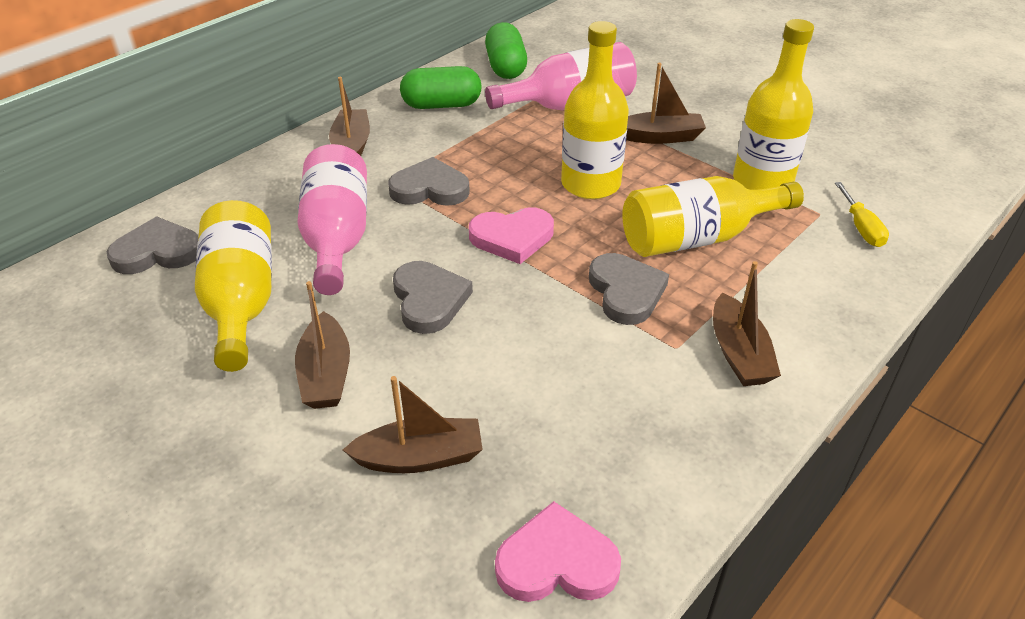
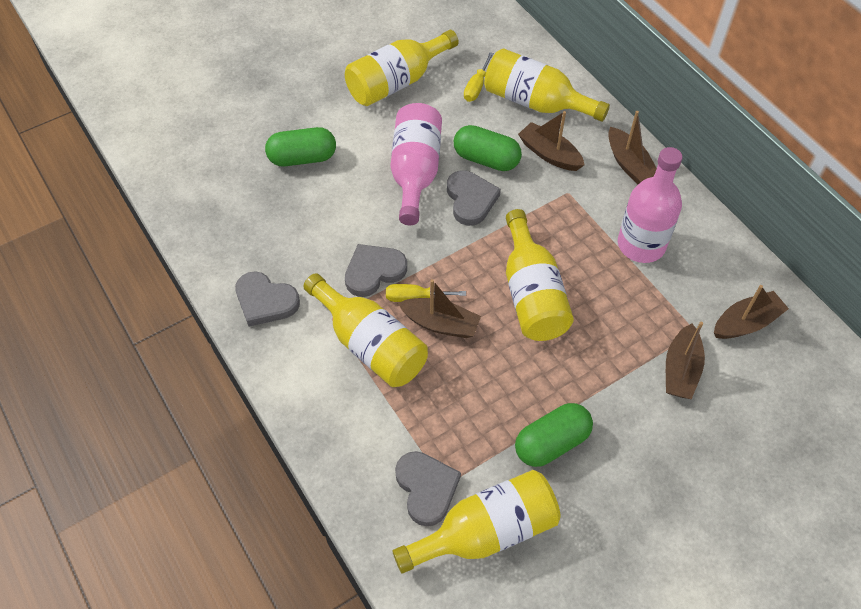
green capsule: [400,66,482,109] [485,22,527,79] = 2 -> [265,127,336,166] [454,125,522,171] [515,403,593,467] = 3
pink heart: [469,207,554,264] [495,501,621,602] = 2 -> none = 0
yellow bottle: [195,200,272,372] [561,21,629,199] [622,176,804,257] [733,19,814,190] = 4 -> [303,273,428,387] [345,30,459,106] [392,470,561,573] [484,48,610,122] [506,209,574,341] = 5
yellow screwdriver: [835,182,889,247] = 1 -> [386,284,466,302] [464,52,494,102] = 2

